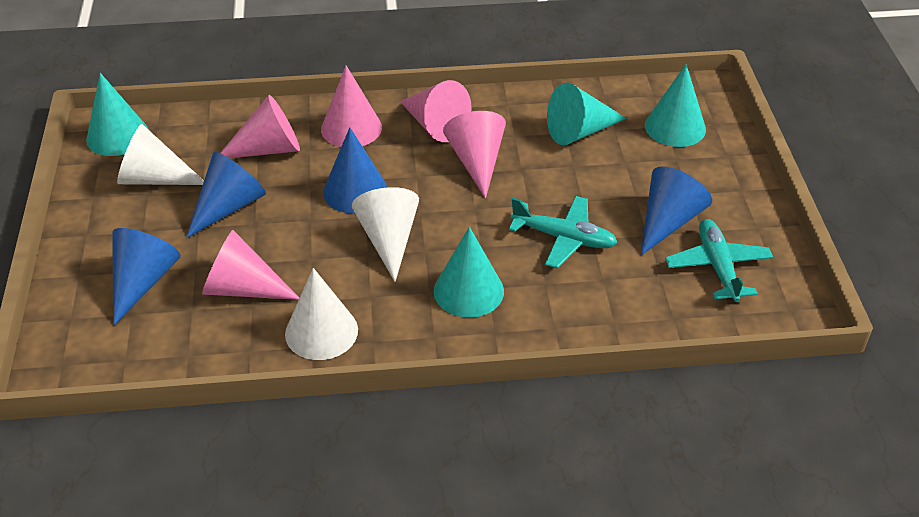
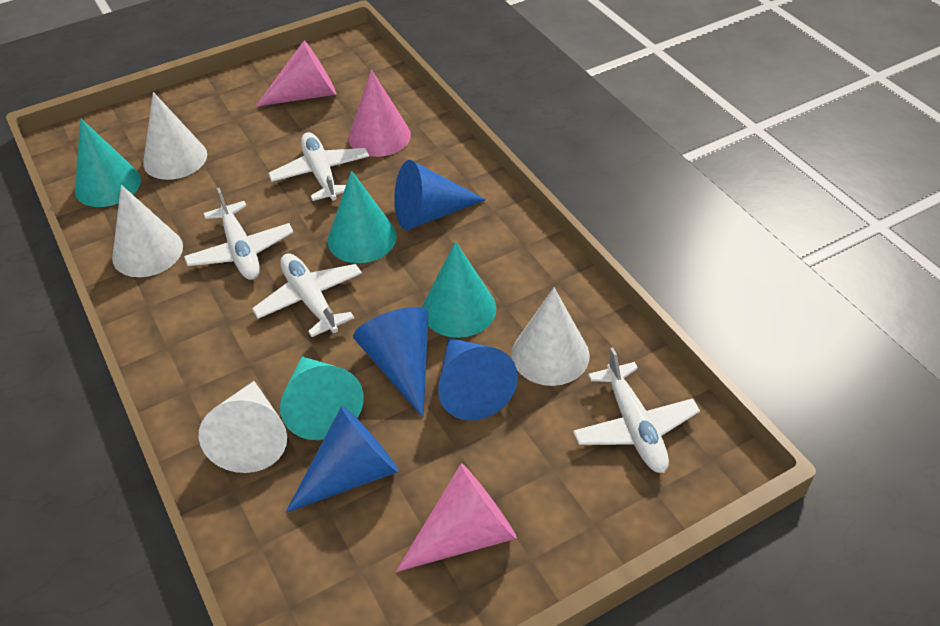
pink cone: [202,230,299,300] [220,95,300,158] [321,65,382,147] [400,80,472,142] [443,111,506,199] = 5 -> [256,41,336,107] [349,69,411,157] [396,463,517,572] = 3
turquoise plane: [509,196,618,268] [665,219,773,302] = 2 -> none = 0
white cone: [117,124,204,185] [285,268,358,360] [352,187,419,282] = 3 -> [112,185,183,277] [143,92,207,180] [199,381,287,473] [511,287,590,386] = 4
white plane: none = 0 -> [184,188,294,280] [252,253,362,337] [268,132,369,201] [573,348,700,473] = 4

